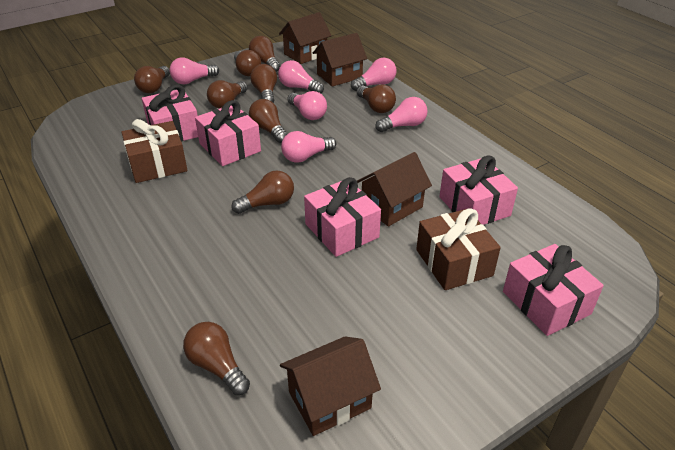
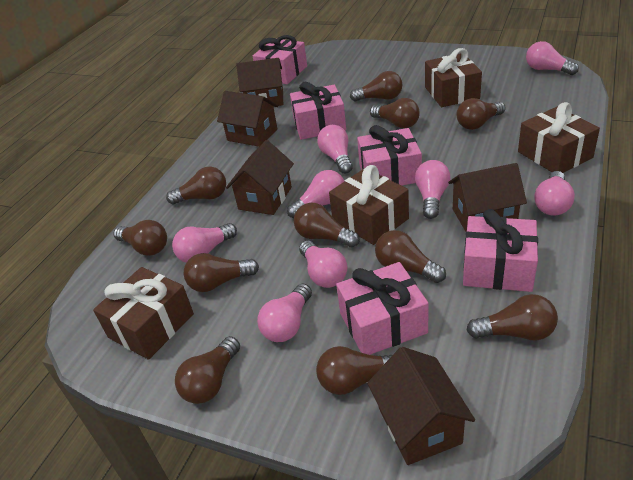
brown gift: [121,119,187,183] [416,208,501,290] = 2 -> [93,267,194,360] [329,165,409,245] [425,48,482,107] [518,102,600,173] = 4
brown house: [279,12,331,64] [280,336,381,436] [313,33,367,87] [357,152,432,227] = 4 -> [217,91,278,147] [226,140,294,215] [236,58,283,106] [367,347,475,465] [448,163,527,232] = 5
brown light bulb: [134,66,170,93] [183,322,250,395] [207,80,248,108] [232,171,294,214] [234,50,261,76] [249,36,280,72] [249,99,287,143] [250,64,277,103] [357,85,396,113] = 9 -> [114,220,167,256] [166,167,226,205] [175,336,240,404] [184,253,259,292] [294,203,359,248] [316,346,392,395] [350,71,402,101] [370,98,420,128] [375,230,446,283] [457,98,506,130] [466,294,558,340] = 11
pink light bulb: [170,57,219,84] [278,60,324,93] [281,131,336,163] [287,91,327,120] [351,58,397,91] [375,97,428,132] = 6 -> [172,223,237,263] [257,284,312,342] [287,170,344,218] [299,240,348,288] [317,125,353,174] [415,160,450,219] [526,41,579,75] [534,171,575,216] = 8

